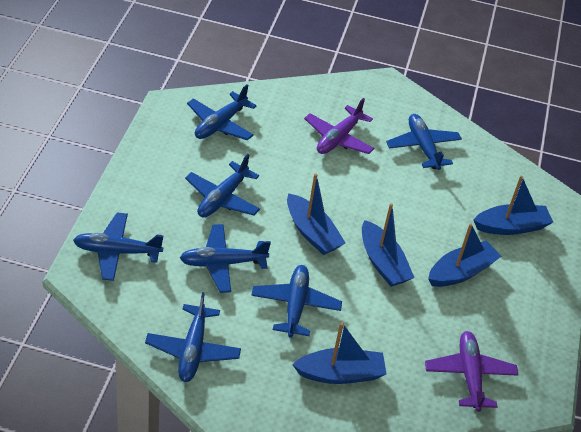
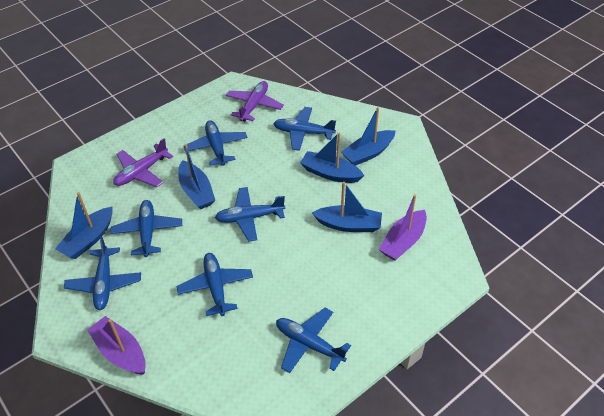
purple boat: none = 0 -> [87,316,146,375] [379,194,427,261] = 2

